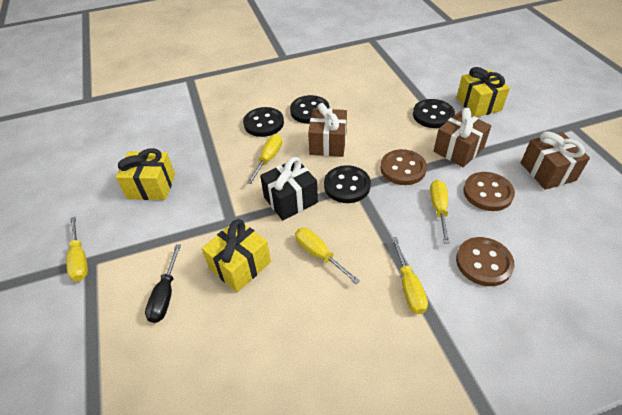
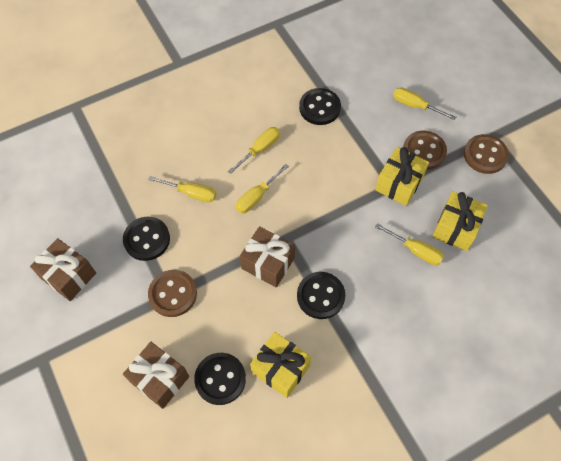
black gift: [260,157,318,220] = 1 -> none = 0
black screwdriver: [145,244,181,323] = 1 -> none = 0

